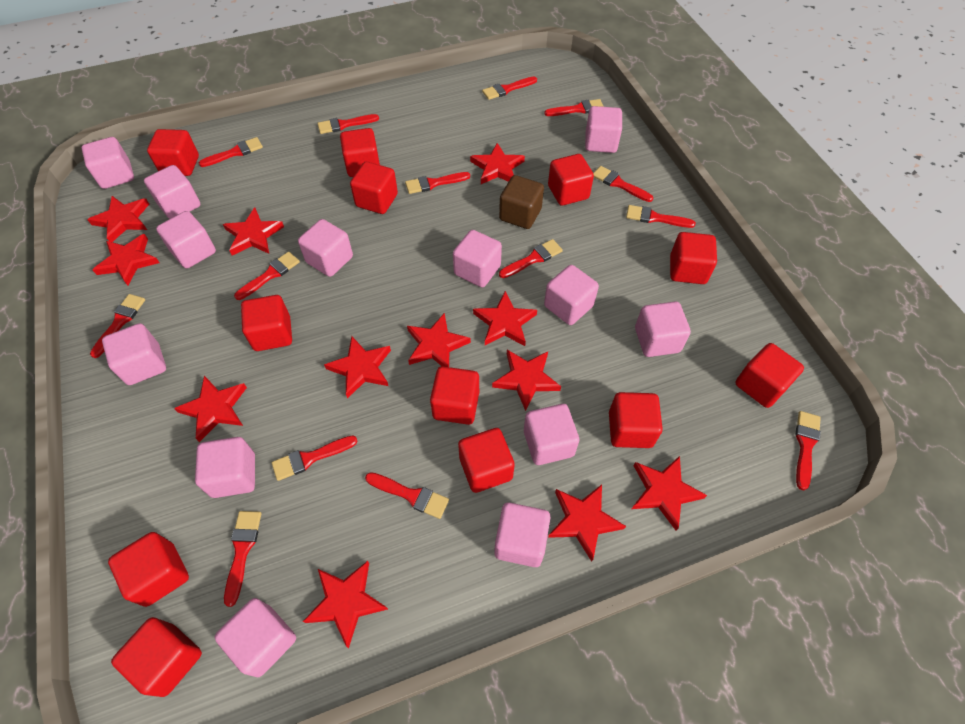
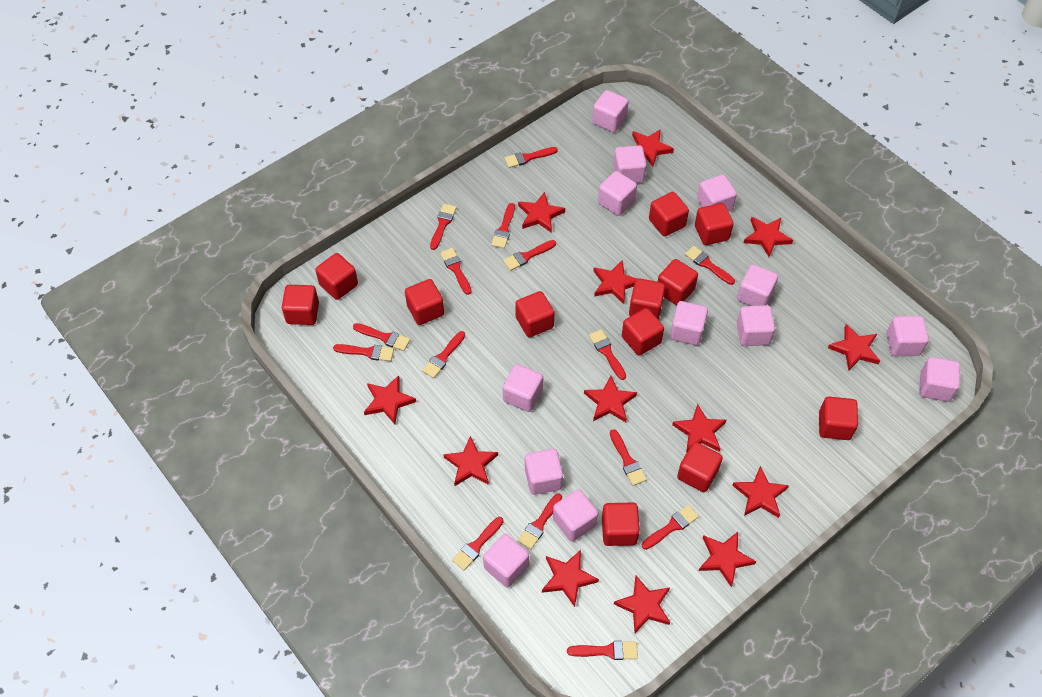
brown cube: [499,175,544,229] = 1 -> none = 0
red brush: [90,294,145,358] [199,137,263,167] [224,511,261,607] [234,252,300,300] [272,435,358,481] [317,114,379,134] [365,472,449,519] [405,172,470,194] [482,76,537,100] [499,239,563,278] [544,99,604,116] [593,166,653,202] [626,205,696,228] [795,411,821,491] = 14 -> [333,344,394,361] [353,323,410,351] [422,331,465,378] [430,204,457,250] [440,248,472,295] [452,517,504,570] [491,203,515,248] [503,240,556,271] [504,147,558,168] [518,493,562,549] [567,641,638,660] [589,329,626,380] [610,429,647,486] [642,505,699,550] [685,246,735,285] = 15
red star: [87,196,149,242] [93,234,160,285] [174,376,247,442] [223,208,284,256] [303,561,388,648] [324,336,391,399] [407,313,471,367] [470,143,525,184] [473,291,537,346] [492,350,561,411] [548,484,626,562] [632,456,707,530] = 12 -> [364,375,416,424] [443,436,498,486] [518,192,565,233] [542,550,599,607] [584,375,637,422] [593,260,637,304] [614,576,670,633] [632,129,674,167] [672,404,726,453] [699,532,756,587] [732,466,789,518] [744,217,793,257] [828,324,880,371] = 13

